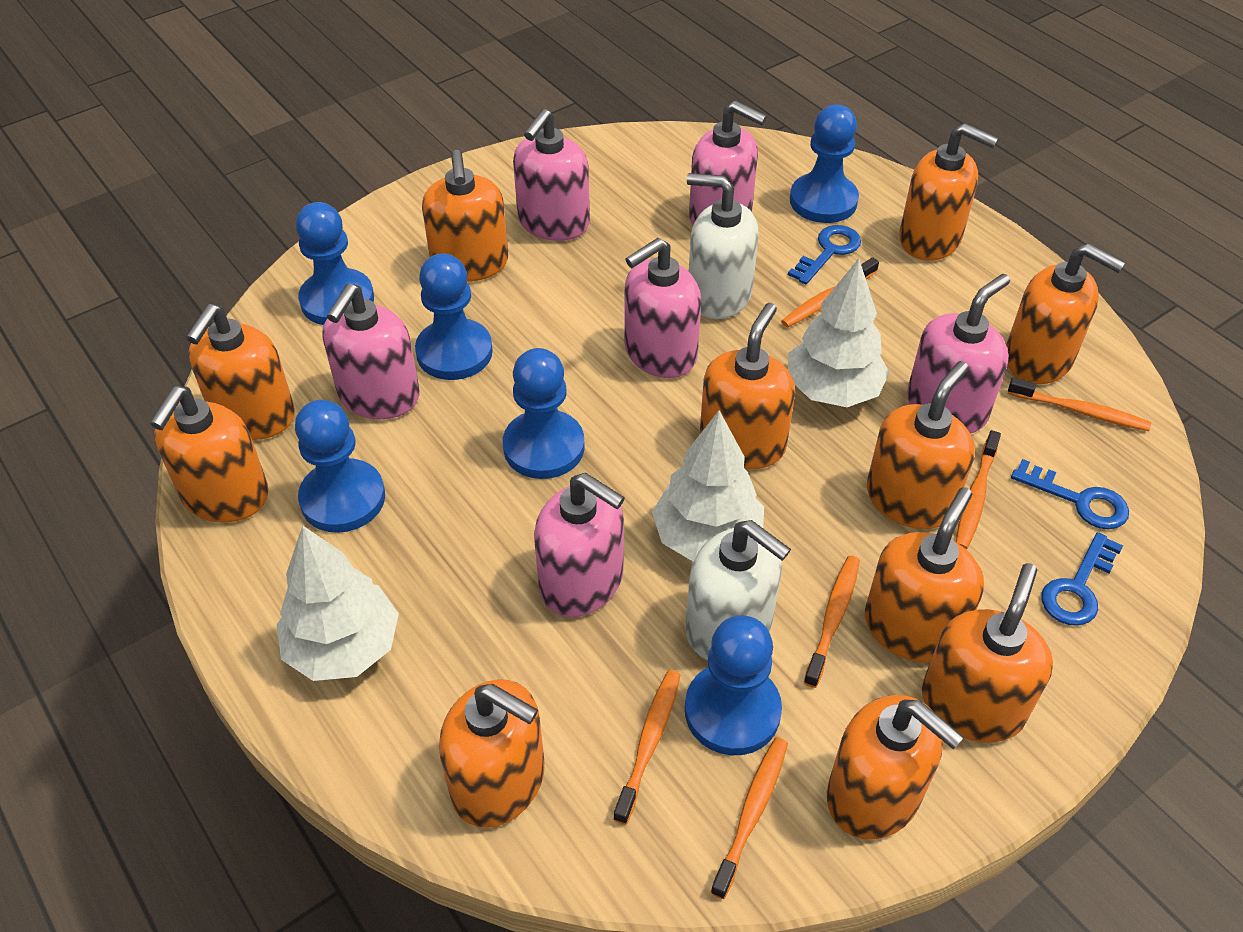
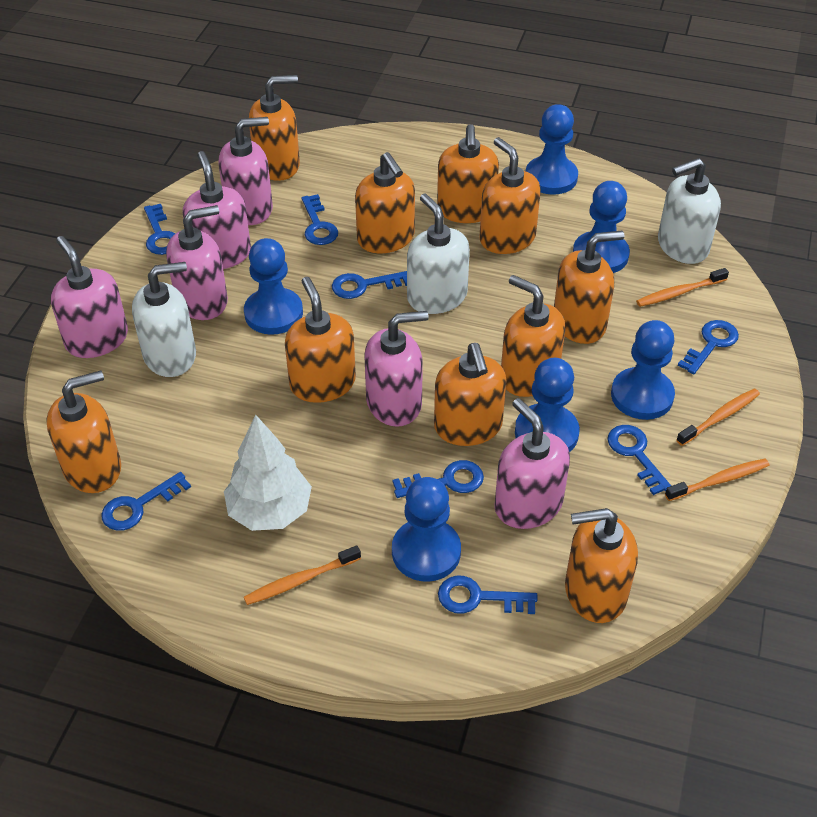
blue key: [788,225,861,284] [1011,459,1129,529] [1042,532,1123,626] = 3 -> [102,472,191,531] [144,204,175,255] [302,194,338,245] [332,271,407,299] [392,460,484,498] [438,576,538,614] [608,425,671,495] [678,320,739,374] = 8
orange soap dispenser: [150,386,269,523] [186,304,295,440] [422,150,508,282] [439,679,545,828] [700,303,795,469] [827,695,964,840] [865,487,984,663] [867,361,975,529] [899,123,998,261] [922,563,1053,743] [1006,243,1125,384] = 11 -> [46,371,121,493] [249,75,300,181] [285,277,356,403] [355,152,415,253] [434,343,507,446] [437,124,499,223] [479,137,541,254] [501,275,565,397] [554,231,624,344] [565,508,638,623] = 10
orange toothbrush: [613,670,681,825] [710,737,788,899] [781,257,879,327] [804,556,860,688] [956,430,1001,549] [1008,377,1151,431] = 6 -> [244,545,361,605] [636,268,729,307] [665,459,769,501] [676,388,760,446] = 4
white soap dispenser: [686,520,791,660] [687,173,759,319] = 2 -> [132,262,196,377] [407,194,470,314] [658,158,721,264] = 3
white tree: [277,526,399,681] [652,410,764,561] [788,259,890,407] = 3 -> [224,415,312,531] = 1

